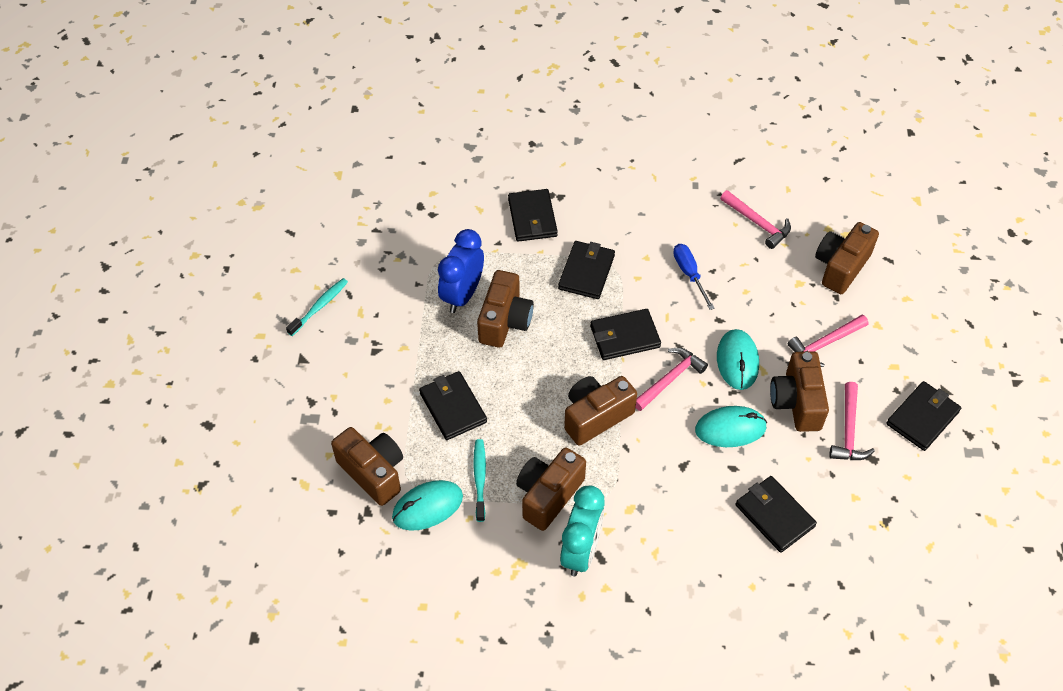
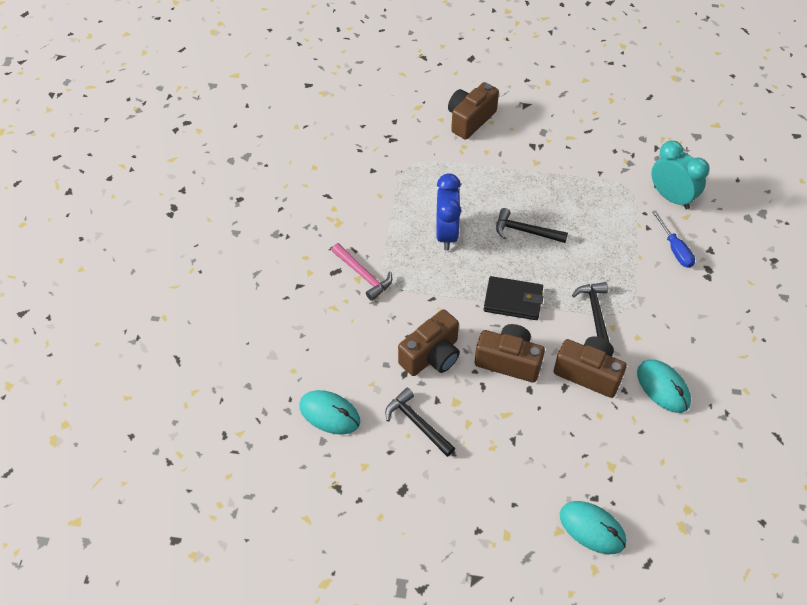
black hammer: none = 0 -> [385,388,455,457] [496,208,568,243] [572,282,610,343] = 3
black wallet: [419,371,487,440] [508,189,558,242] [558,241,615,299] [590,309,661,360] [736,476,817,553] [886,381,961,451] = 6 -> [483,276,543,320] = 1
brown camera: [331,427,403,506] [477,270,534,348] [516,447,586,531] [564,376,637,446] [770,351,829,432] [815,222,879,294] = 6 -> [398,309,460,376] [448,82,499,140] [475,324,545,382] [554,336,627,398] = 4
pink hammer: [635,348,708,411] [720,190,791,249] [788,315,868,367] [829,382,875,460] = 4 -> [331,243,392,301] = 1
turquoise toothbrush: [286,278,348,336] [473,439,486,522] = 2 -> none = 0

